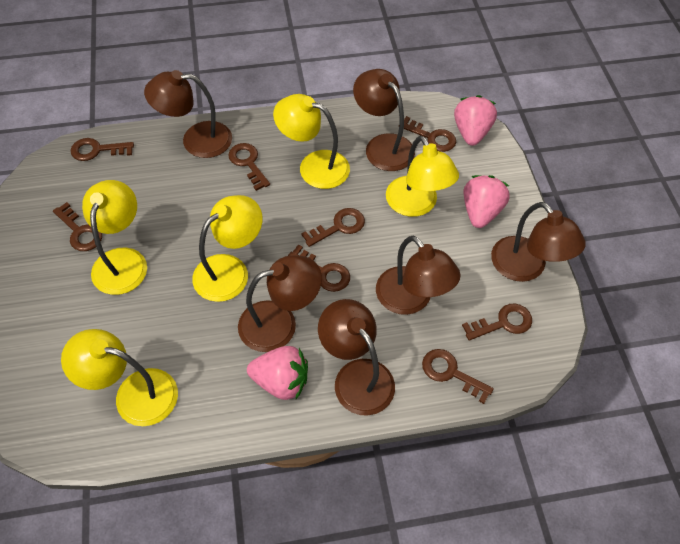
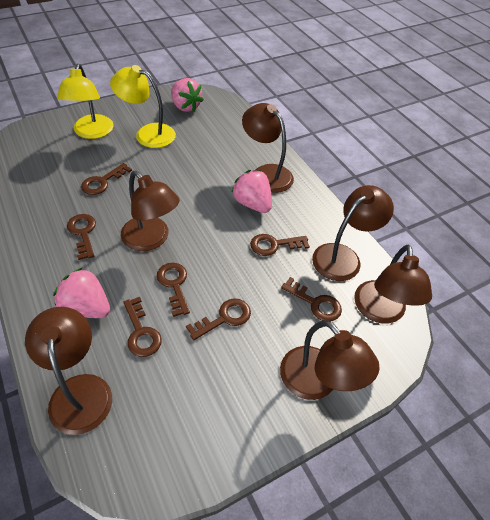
brown key: [53,202,102,251] [71,138,134,161] [228,143,270,191] [288,245,350,292] [301,208,365,247] [399,116,456,152] [422,349,494,404] [462,304,532,341] = 8 -> [67,214,96,260] [81,163,132,195] [123,297,162,357] [157,263,190,317] [186,298,251,340] [250,234,310,256] [281,277,342,321] = 7
yellow lamp: [61,329,178,426] [82,180,147,295] [192,195,262,302] [273,94,350,189] [386,135,459,217] = 5 -> [57,64,114,139] [110,65,176,148] = 2

